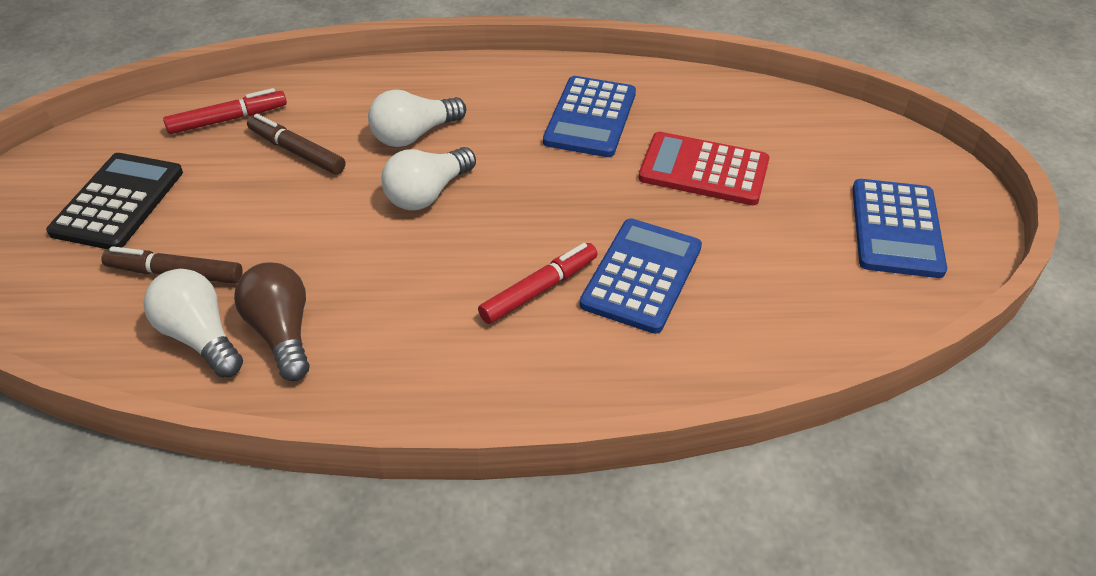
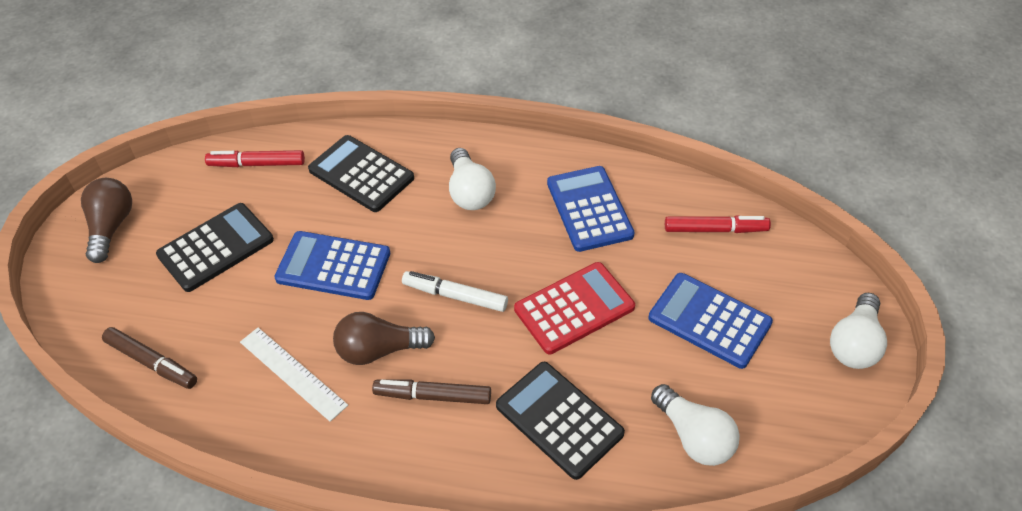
black calculator: [46,153,183,249] = 1 -> [156,203,274,292] [308,135,414,212] [496,362,625,480] = 3
brown light bulb: [234,262,310,381] = 1 -> [81,178,132,263] [333,312,435,365] = 2
white marker: none = 0 -> [402,271,508,312] = 1
white ruler: none = 0 -> [240,328,348,422] = 1

